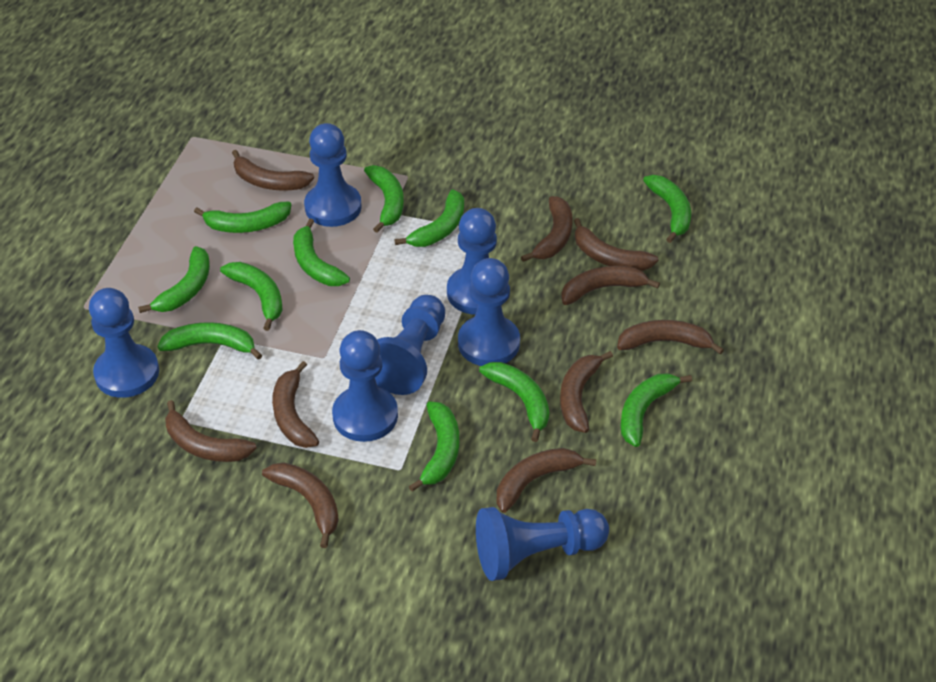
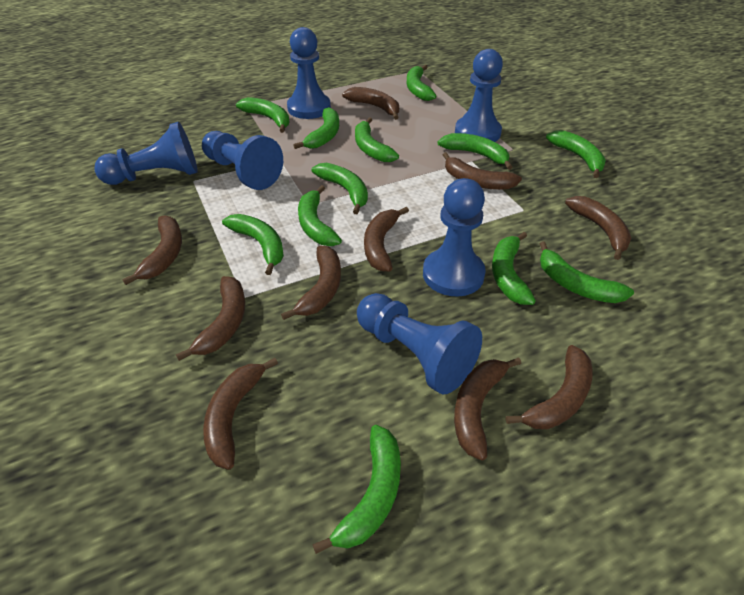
blue pawn: [89,288,159,398] [304,123,362,227] [332,330,398,442] [375,295,445,395] [447,208,502,315] [458,258,520,366] [476,507,609,581] = 7 -> [94,122,198,185] [202,131,283,190] [287,27,331,119] [357,293,482,394] [423,178,486,297] [455,49,503,142] = 6
green banana: [138,246,210,313] [157,322,262,360] [194,202,291,233] [220,262,283,331] [293,219,350,286] [364,165,404,233] [395,189,464,247] [409,402,459,492] [479,362,549,442] [620,373,692,447] [643,175,691,243] = 11 -> [222,214,284,275] [236,97,289,133] [293,107,339,149] [298,185,342,246] [311,163,368,214] [312,425,401,554] [355,117,399,162] [407,65,436,101] [437,133,513,170] [492,232,536,305] [540,241,634,303] [546,130,606,178] = 12

